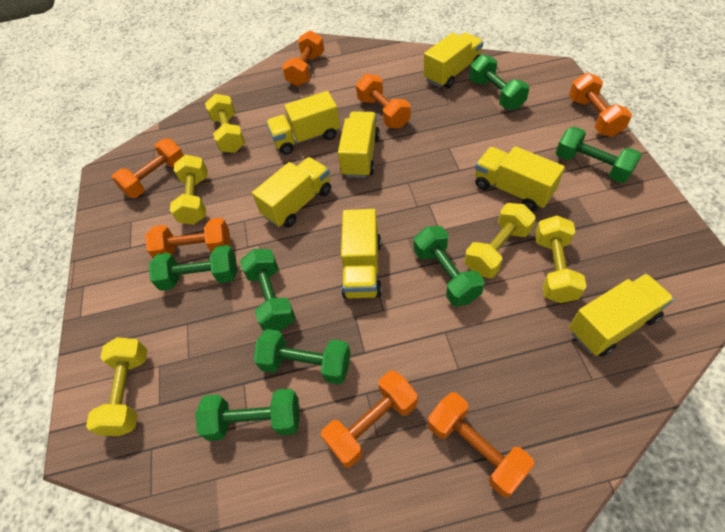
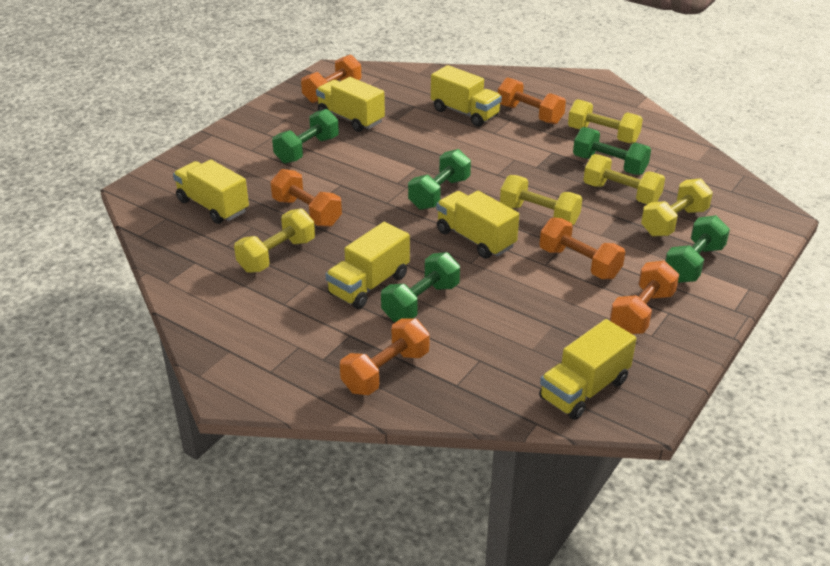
green dumbbell: [149,245,237,291] [196,389,300,441] [240,249,296,331] [253,329,351,384] [414,226,484,307] [469,55,529,110] [556,126,642,183] = 7 -> [272,109,339,164] [381,252,460,322] [408,149,471,210] [573,127,651,175] [665,215,730,283] = 5
orange dumbbell: [112,139,184,198] [145,218,231,258] [282,30,324,86] [321,371,418,468] [356,74,411,128] [428,392,535,497] [569,73,632,137] = 7 -> [271,169,342,227] [301,54,361,103] [340,318,430,395] [498,77,566,124] [539,217,625,279] [610,261,679,334] = 6
yellow truck: [252,157,331,228] [266,91,340,155] [338,112,380,178] [341,209,382,298] [424,33,484,89] [475,146,565,211] [569,274,674,357] = 7 -> [173,160,249,224] [316,77,385,132] [325,222,410,309] [431,65,502,127] [436,191,519,259] [539,319,636,420] = 6

